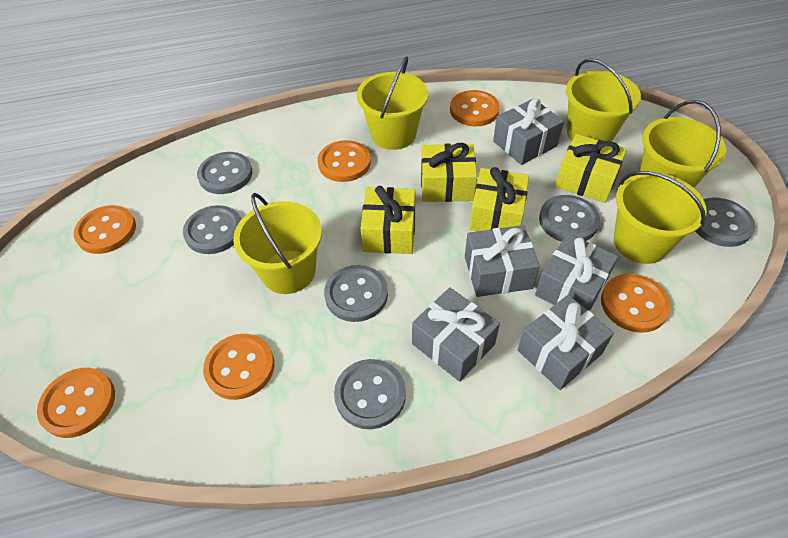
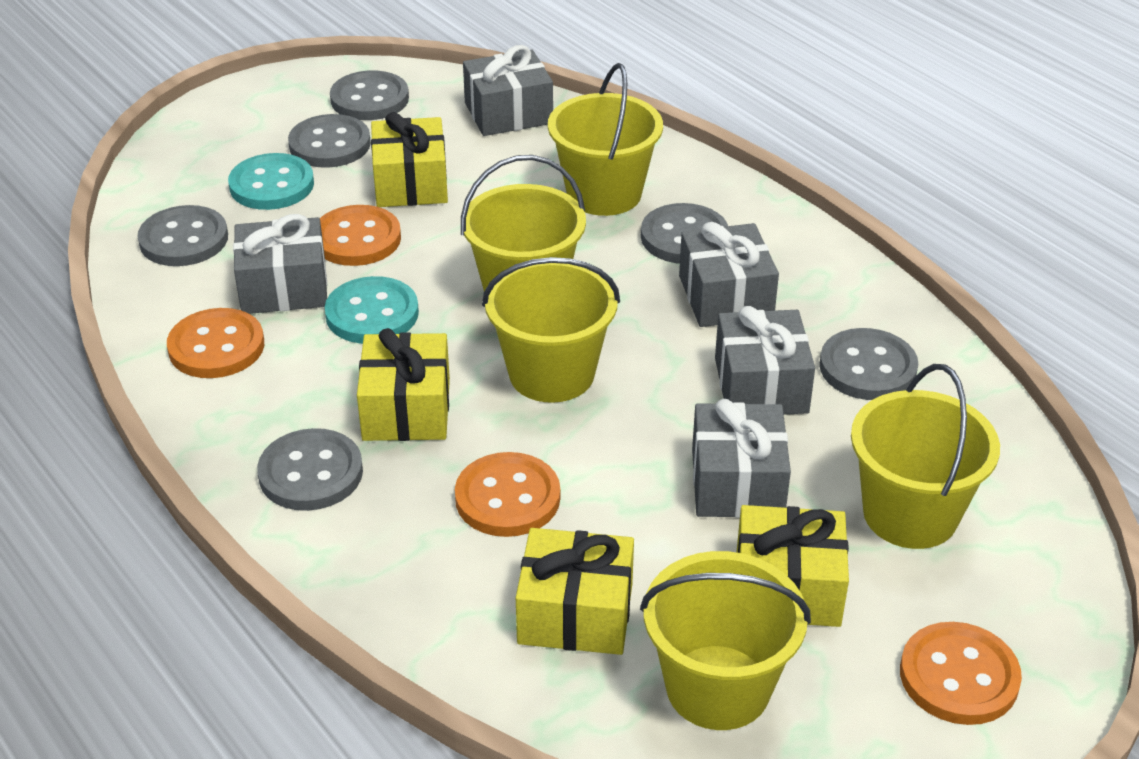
orange button: [37,368,115,438] [73,205,136,254] [203,334,274,400] [318,140,371,182] [450,90,500,126] [601,274,671,333] = 6 -> [167,308,264,378] [320,205,401,266] [455,452,560,537] [900,622,1022,725] = 4
turquoise button: none = 0 -> [228,153,314,210] [325,276,419,344] = 2

